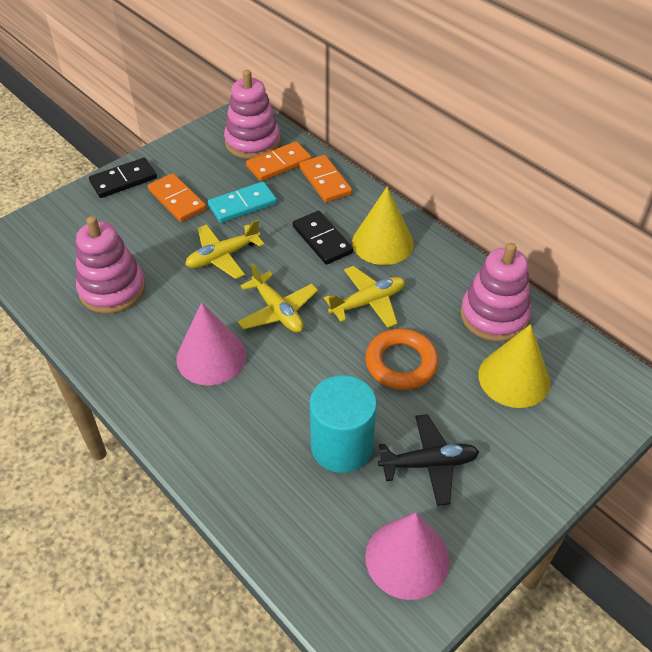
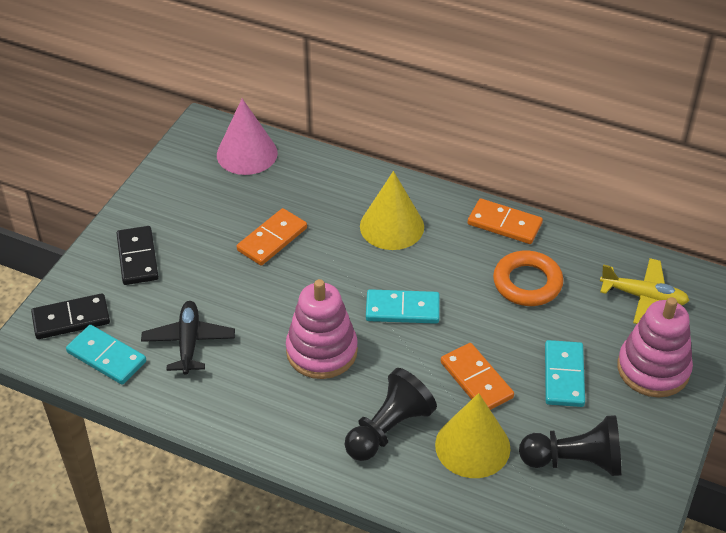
black pawn: none = 0 -> [345,368,437,461] [519,415,622,476] = 2
pink cone: [176,302,246,385] [365,513,450,600] = 2 -> [217,99,278,175] = 1
pink stacking toy: [76,216,146,314] [224,70,280,159] [460,243,531,341] = 3 -> [286,279,358,379] [617,297,693,398] = 2
turquoise cylinder: [310,375,377,473] = 1 -> none = 0
turquoise domino: [208,181,277,223] = 1 -> [66,325,146,385] [366,289,440,324] [545,340,585,407] = 3
yellow plane: [185,220,265,279] [238,263,318,333] [324,266,405,328] = 3 -> [600,258,690,324] = 1

